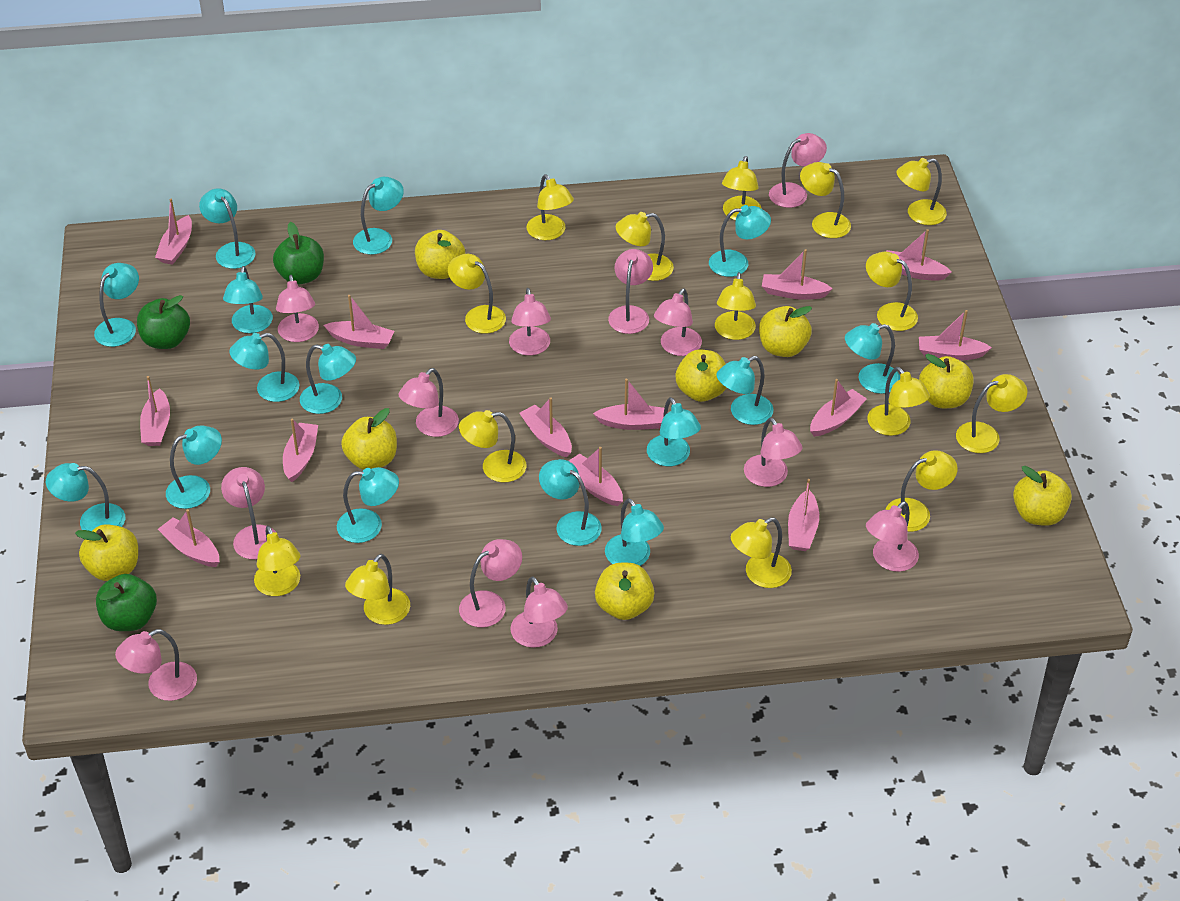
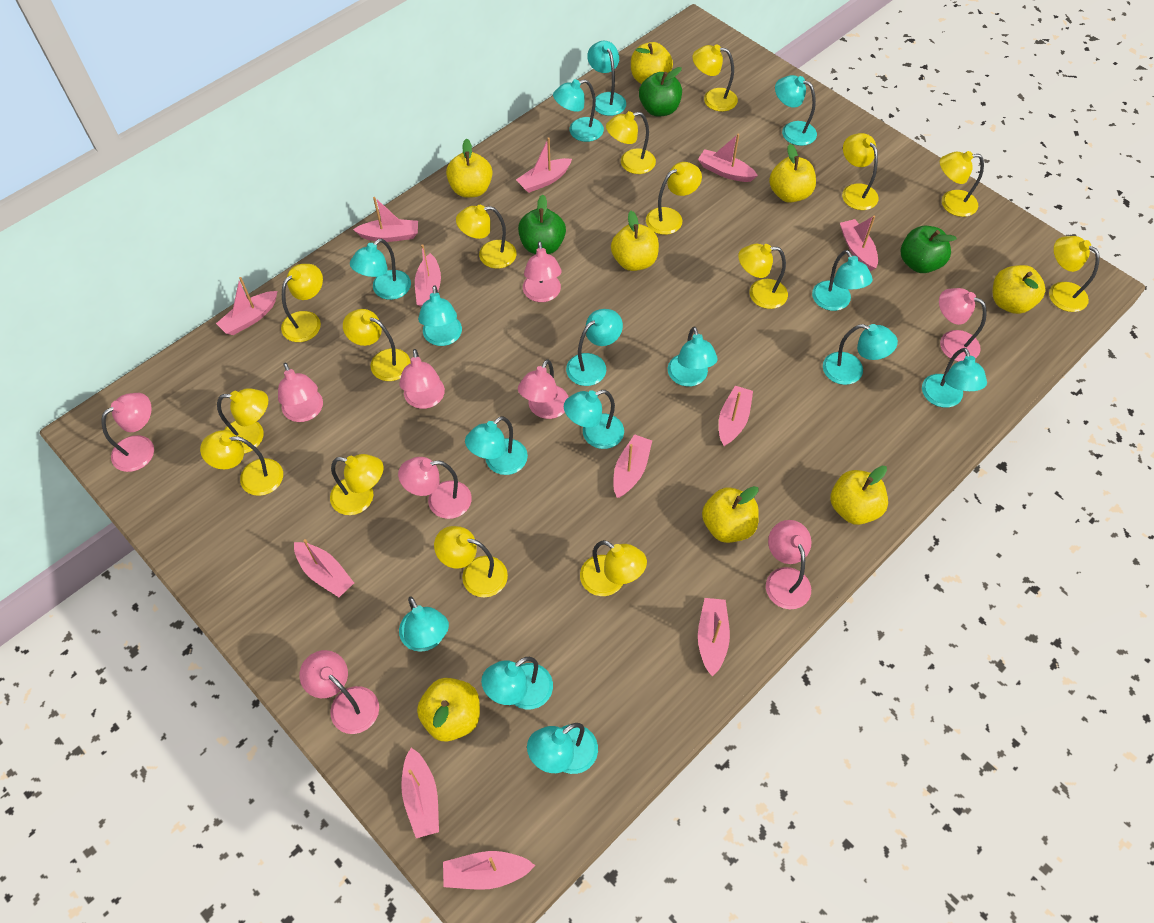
pink boat: [140,376,170,446] [155,199,192,265] [158,509,219,567] [283,419,318,482] [324,295,395,349] [520,397,572,457] [569,447,623,506] [593,379,664,430] [762,249,833,300] [788,479,819,551] [810,379,867,437] [886,229,952,281] [919,310,992,361] = 13 -> [216,277,278,335] [294,539,354,597] [353,197,418,242] [401,748,439,838] [415,244,441,307] [443,851,535,890] [516,137,572,193] [613,434,652,498] [698,134,758,182] [698,598,730,676] [719,386,753,446] [840,216,878,271] = 12
pink lamp: [115,629,197,701] [221,467,277,559] [276,275,319,342] [398,368,459,437] [459,539,522,627] [509,288,551,356] [510,576,568,648] [608,249,653,334] [654,288,702,356] [744,417,802,487] [769,133,827,208] [866,501,919,572] = 12 -> [101,393,154,472] [278,363,323,422] [300,650,379,734] [398,457,472,519] [399,349,445,409] [518,359,568,419] [523,241,562,302] [766,520,811,609] [939,288,987,362] = 9

